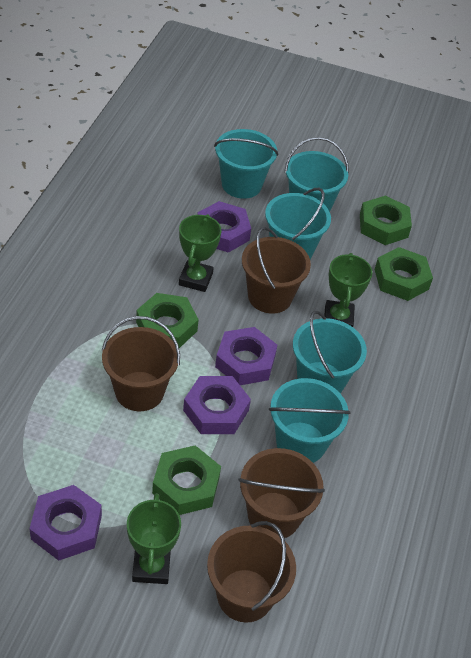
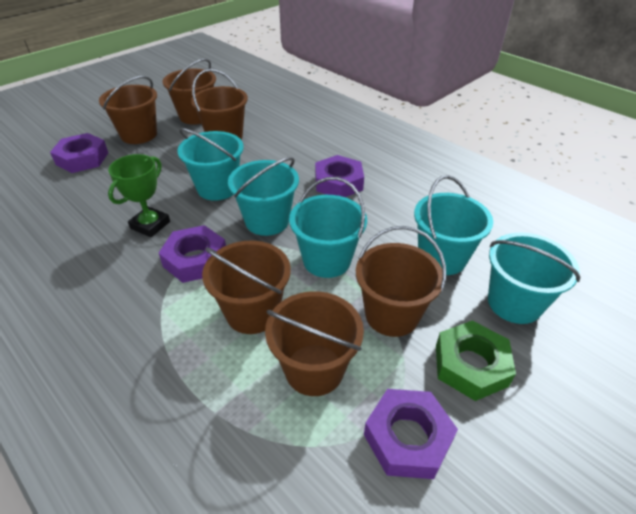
brown bucket: [102,316,180,411] [207,521,296,623] [238,448,325,538] [242,227,311,314] = 4 -> [99,76,157,144] [163,59,216,125] [191,69,248,139] [202,241,291,334] [265,291,364,396] [356,226,446,337] = 6
green nut: [136,293,199,348] [152,445,221,515] [360,196,412,245] [375,247,433,301] = 4 -> [436,321,516,401] = 1
green trophy: [127,493,181,584] [179,214,221,292] [324,253,373,327] = 3 -> [108,154,170,237] = 1

